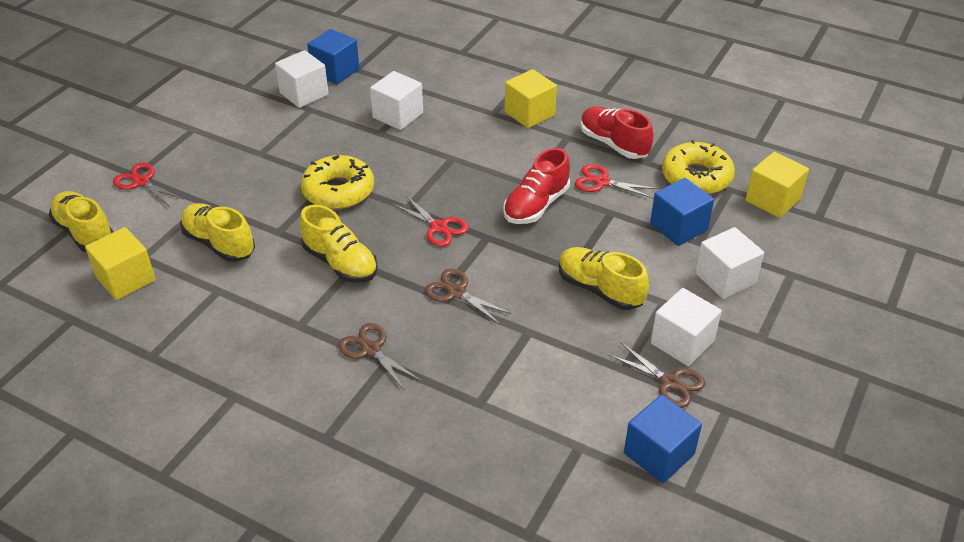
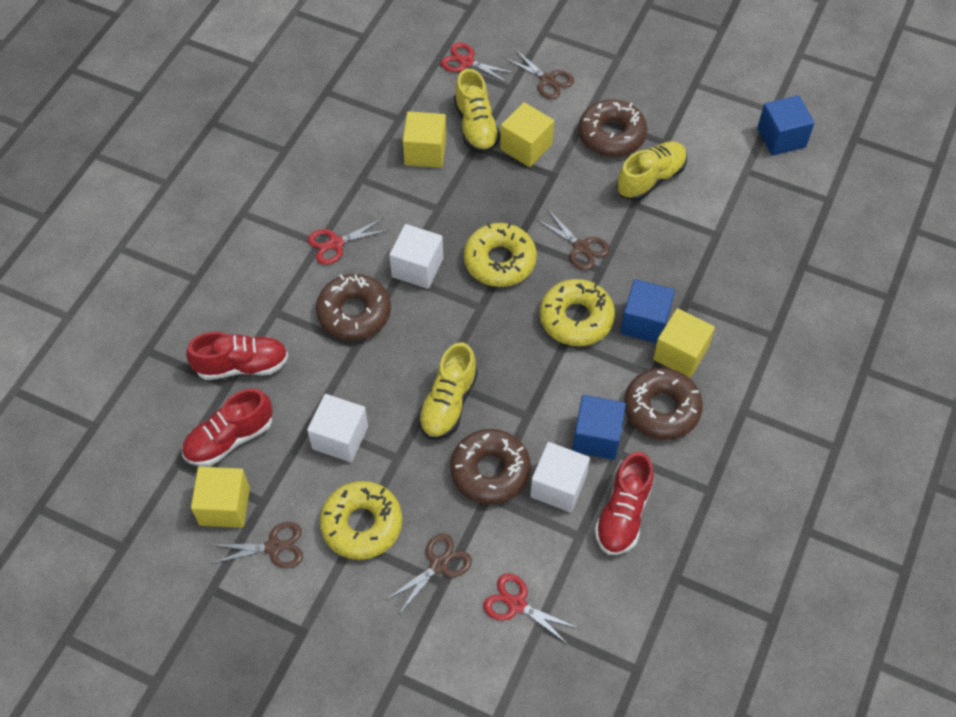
brown donut: none = 0 -> [316,274,391,341] [450,429,531,505] [578,99,647,157] [624,368,703,440] = 4
brown scissors: [338,323,421,391] [425,269,512,325] [609,342,706,408] = 3 -> [210,522,303,568] [386,534,472,614] [504,49,574,99] [536,210,610,270] = 4
red shoe: [503,148,570,224] [580,107,653,159] = 2 -> [182,388,273,466] [186,332,288,380] [594,452,654,555] = 3
white cube: [275,50,329,108] [370,71,423,130] [651,288,722,366] [695,227,764,299] = 4 -> [307,394,368,462] [389,224,443,289] [530,442,590,512] = 3
yellow cube: [85,227,156,300] [505,69,557,128] [745,152,809,218] = 3 -> [191,467,250,528] [403,111,446,168] [500,102,554,167] [653,308,715,378] = 4
yellow donut: [301,155,374,209] [662,140,735,194] = 2 -> [320,481,402,560] [464,223,537,287] [540,279,615,346] = 3
yellow shoe: [49,191,114,252] [180,203,255,262] [299,205,378,283] [559,247,649,310] = 4 -> [418,342,478,440] [454,69,500,153] [616,141,687,201] = 3

